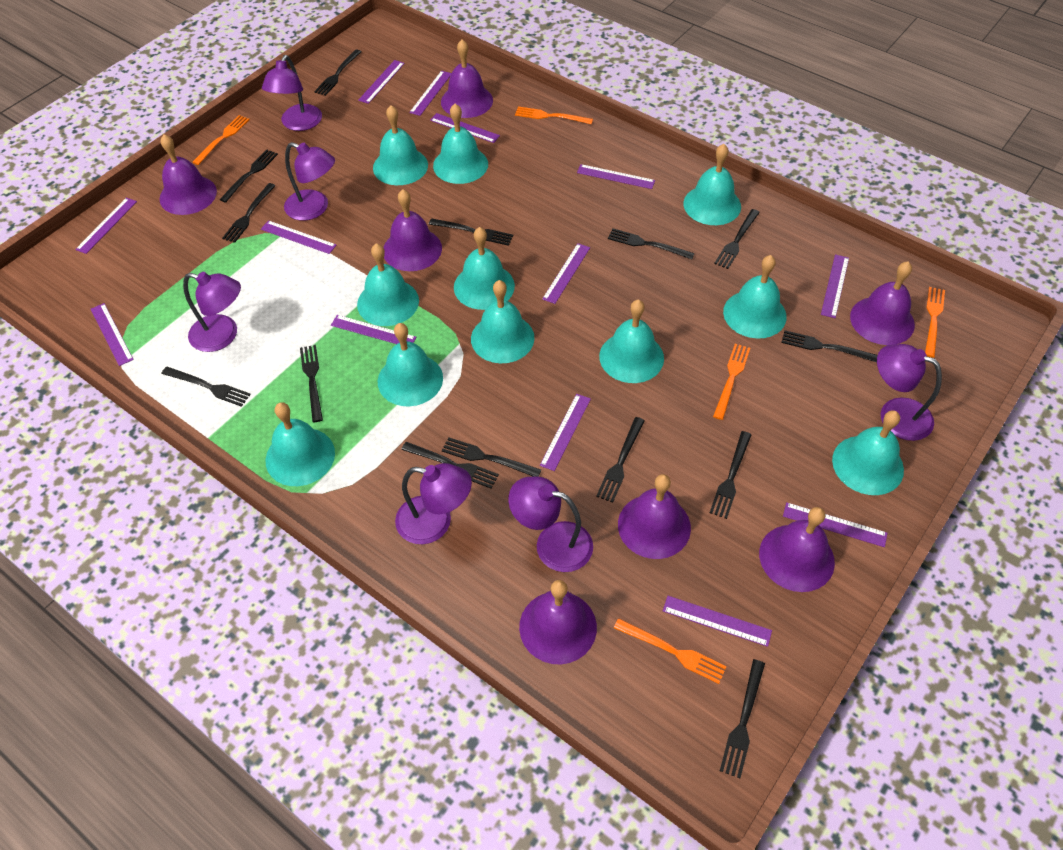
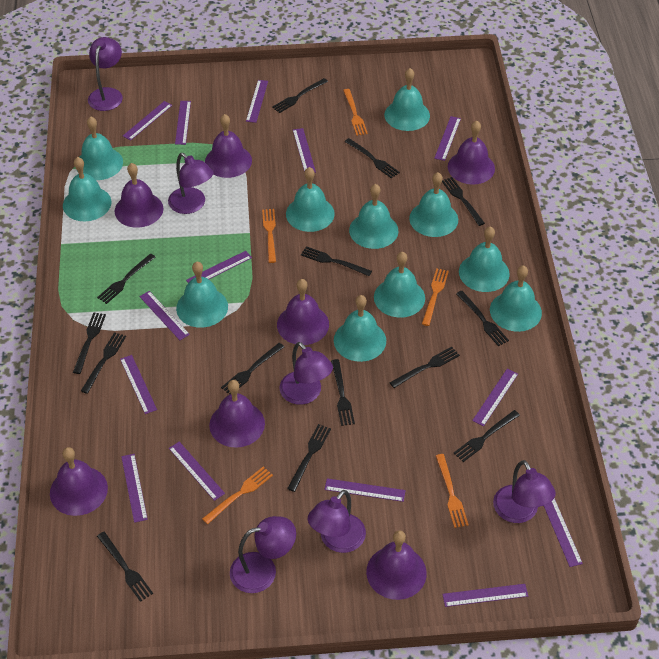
purple ruler: [75,198,137,254] [91,303,134,366] [261,220,336,254] [331,315,416,344] [358,60,405,104] [409,71,451,116] [430,113,500,143] [540,394,591,471] [542,243,590,304] [577,164,655,189] [663,596,772,647] [783,502,888,547] [821,254,849,318] = 13 -> [120,355,157,414] [121,454,148,523] [123,101,172,141] [139,291,190,340] [169,442,225,501] [175,101,191,145] [186,251,252,283] [246,80,268,123] [293,128,316,173] [324,478,406,502] [434,116,461,161] [442,584,528,607] [472,369,518,426] [544,498,583,567] = 14

